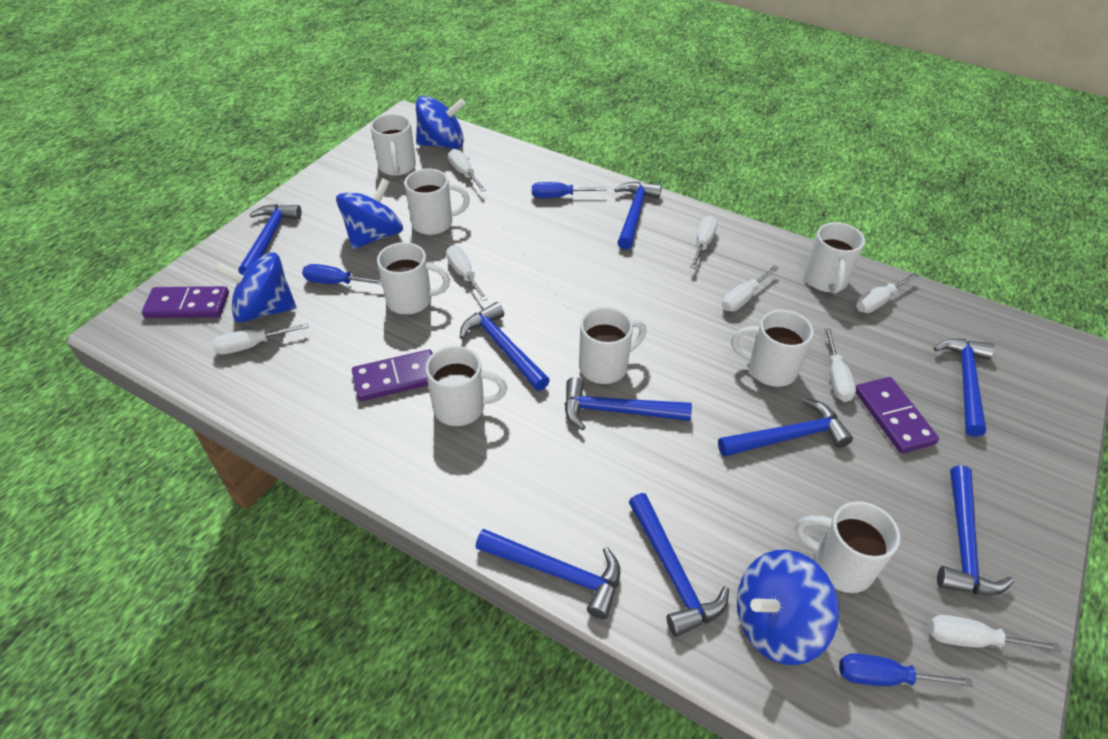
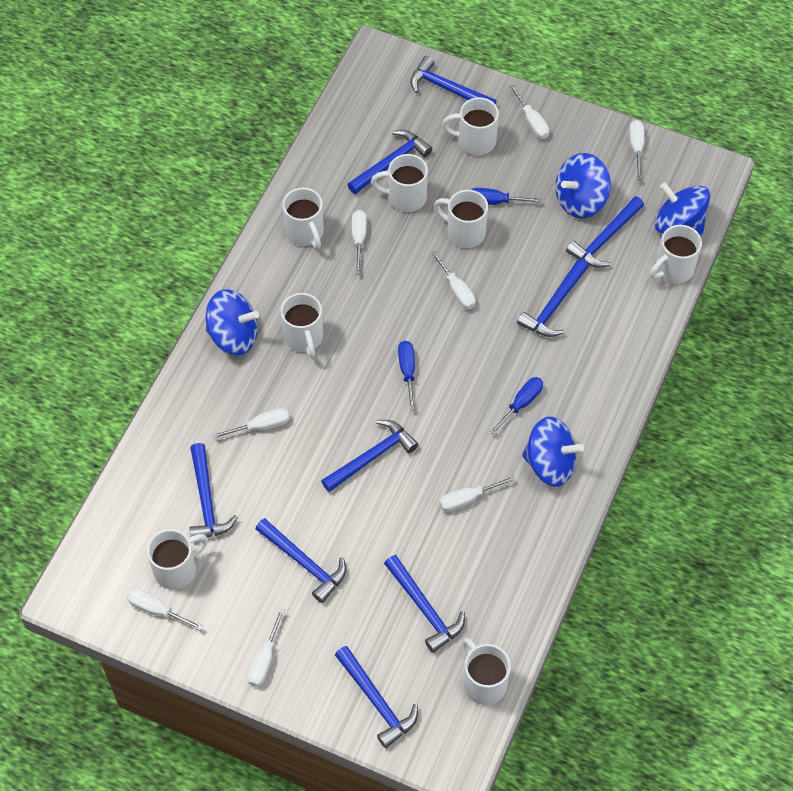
purple domino: [142,286,229,318] [352,349,433,401] [856,377,939,453] = 3 -> none = 0

